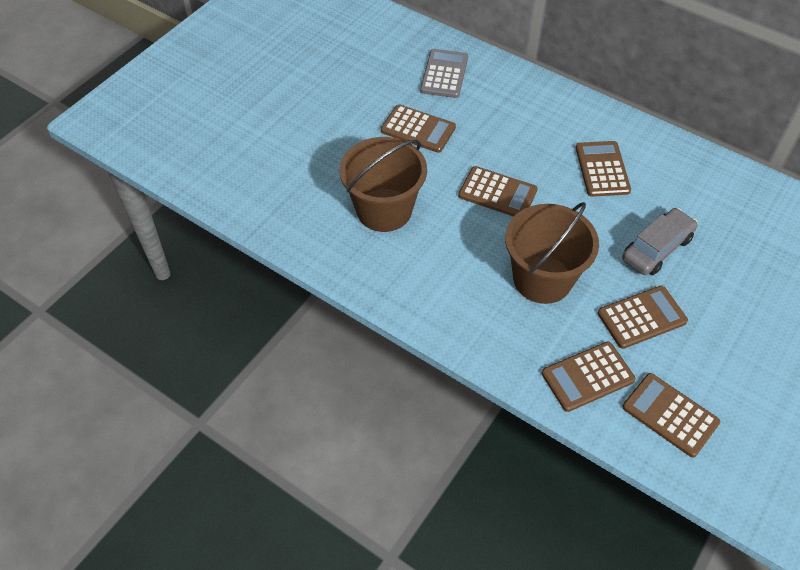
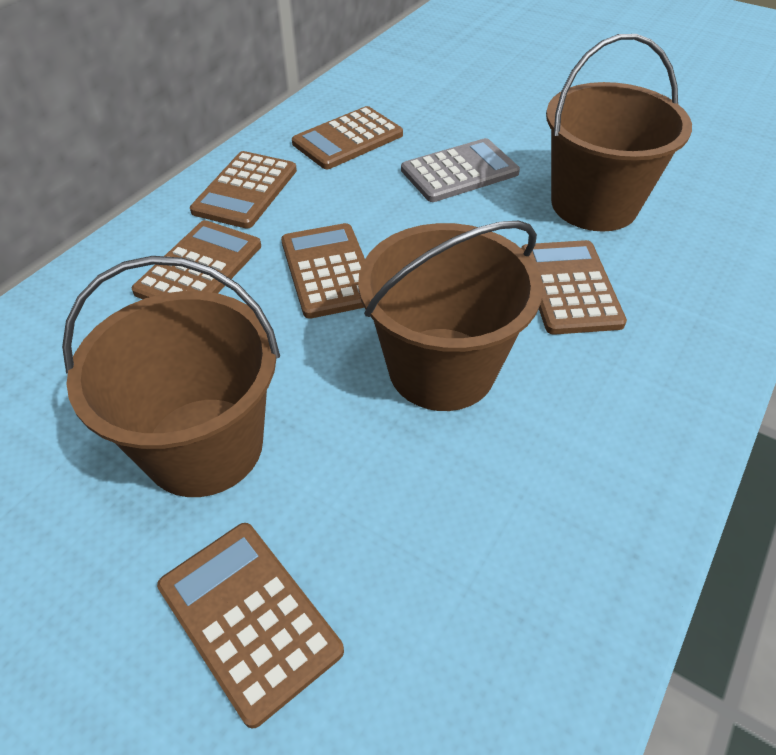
brown bucket: [339,137,427,232] [505,202,599,304] = 2 -> [62,256,280,497] [358,221,543,411] [546,34,692,231] = 3
grey car: [622,208,698,275] = 1 -> none = 0

